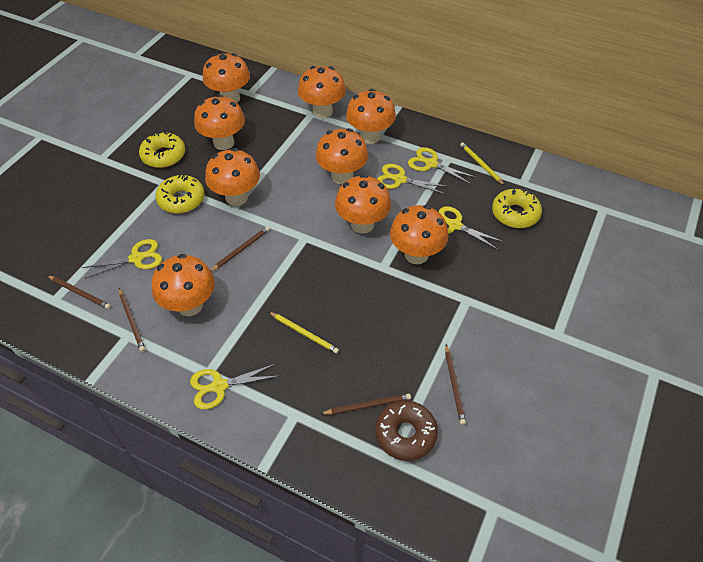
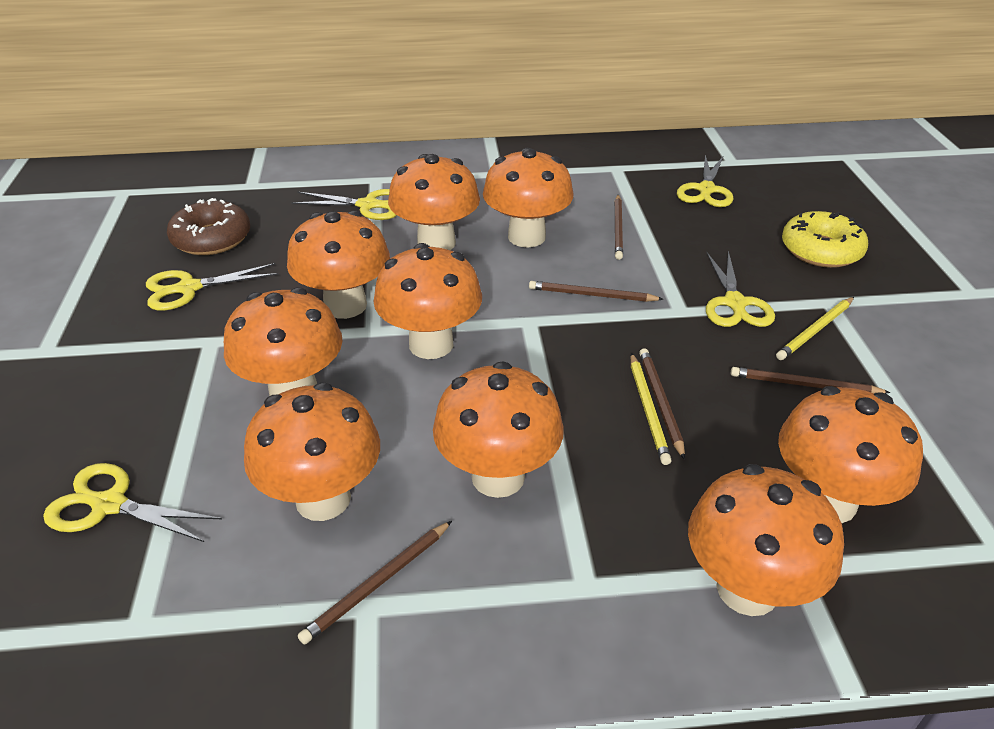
yellow donut: [139,132,185,168] [155,174,205,214] [492,188,542,228] = 3 -> [782,211,868,268] = 1

